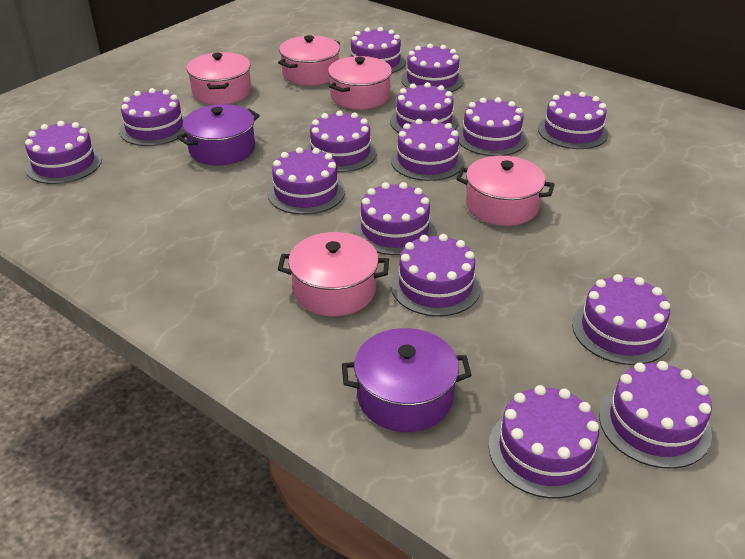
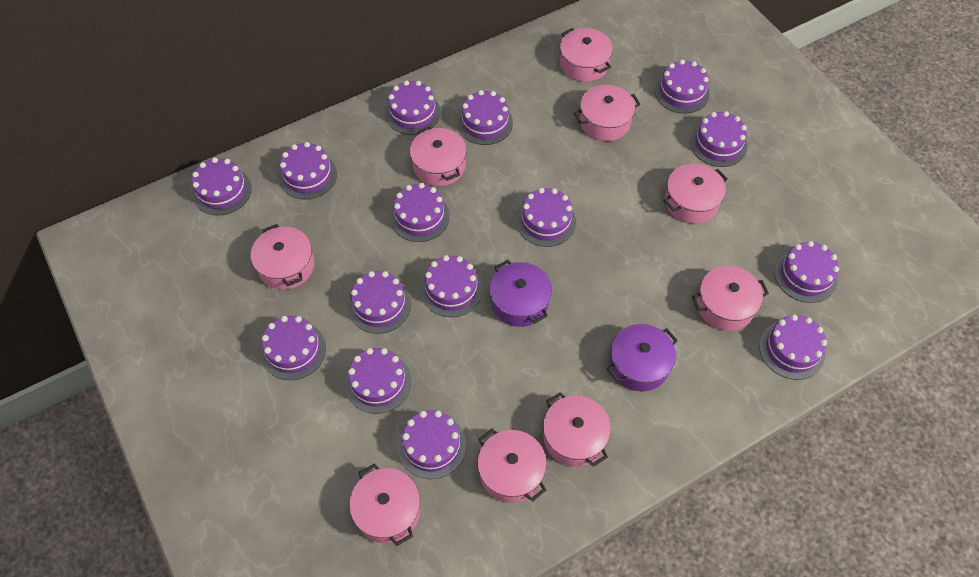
pink pot: [187,52,251,105] [278,35,340,85] [278,232,389,316] [328,56,392,109] [456,156,555,226] = 5 -> [251,224,314,290] [349,463,420,546] [410,126,467,186] [478,429,547,503] [543,392,611,467] [560,28,613,82] [574,85,640,141] [663,164,728,224] [692,266,769,331] = 9

